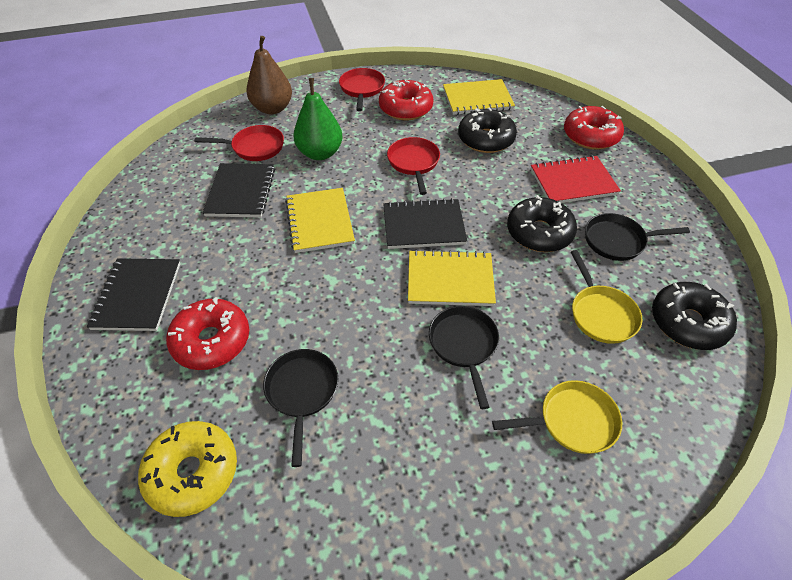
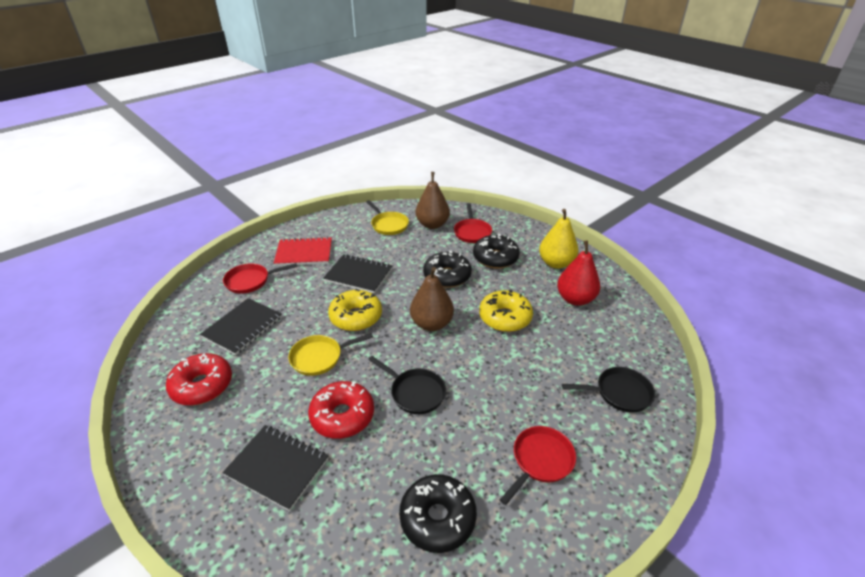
black pan: [263,349,338,467] [429,306,499,409] [585,213,690,261] = 3 -> [368,356,446,414] [562,367,655,413] = 2
brown pear: [246,36,292,115] = 1 -> [410,267,454,331] [415,172,450,229] = 2
green pear: [293,78,343,160] = 1 -> none = 0
red donut: [166,297,249,370] [379,80,433,120] [564,106,624,150] = 3 -> [166,353,232,405] [308,381,374,439] = 2
red pear: none = 0 -> [557,240,600,306] = 1
yellow donut: [138,421,237,517] = 1 -> [328,288,382,331] [479,289,533,332] = 2
yellow notebook: [285,188,355,253] [408,249,496,306] [443,79,515,115] = 3 -> none = 0
yellow pear: none = 0 -> [539,209,578,269] = 1

